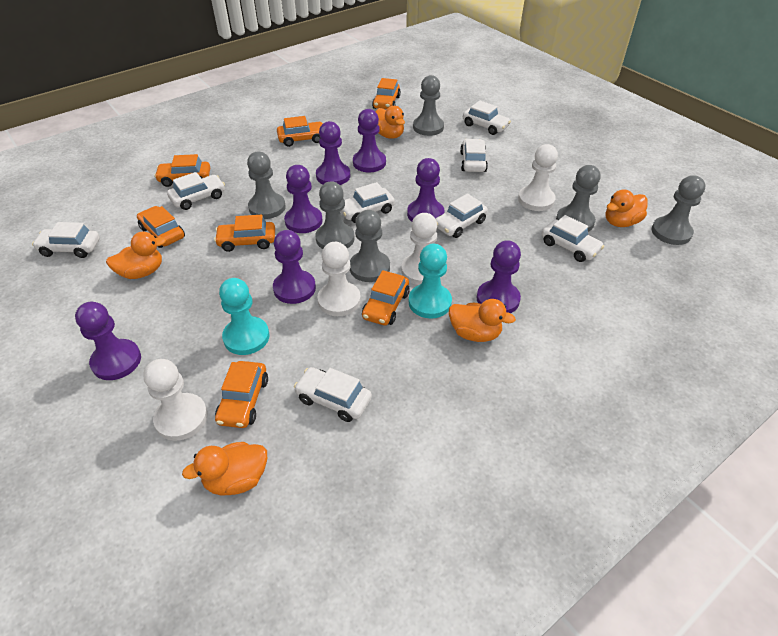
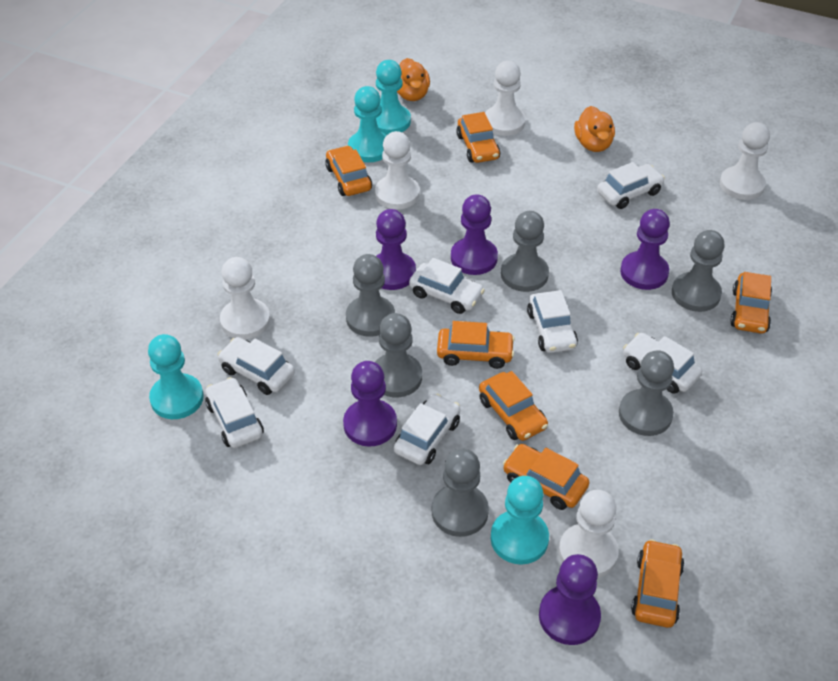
orange duck: [106,232,166,279] [182,442,267,496] [376,106,405,139] [449,299,516,342] [605,189,648,227] = 5 -> [397,58,430,101] [574,106,615,152] = 2
purple pawn: [75,302,141,380] [273,230,316,304] [284,165,323,233] [316,121,350,185] [353,109,386,172] [407,158,444,222] [477,240,521,313] = 7 -> [343,361,397,447] [376,209,416,290] [451,194,498,275] [539,554,601,645] [620,209,670,290] = 5
turquoise pawn: [219,278,269,355] [409,244,452,319] = 2 -> [148,334,204,419] [348,86,387,162] [376,60,411,135] [491,476,549,565] = 4
white car: [32,222,100,258] [167,172,225,210] [294,367,372,422] [340,182,395,223] [436,194,488,238] [460,139,488,172] [463,100,511,135] [542,215,604,262] = 8 -> [205,377,264,448] [217,337,295,395] [394,394,460,465] [409,258,485,314] [527,290,578,353] [597,162,665,209] [623,333,702,394] = 7
white pawn: [144,359,208,441] [317,242,361,316] [401,213,437,285] [518,144,558,211] = 4 -> [220,257,270,339] [375,131,420,209] [485,61,526,136] [559,490,618,578] [720,122,770,200] = 5

